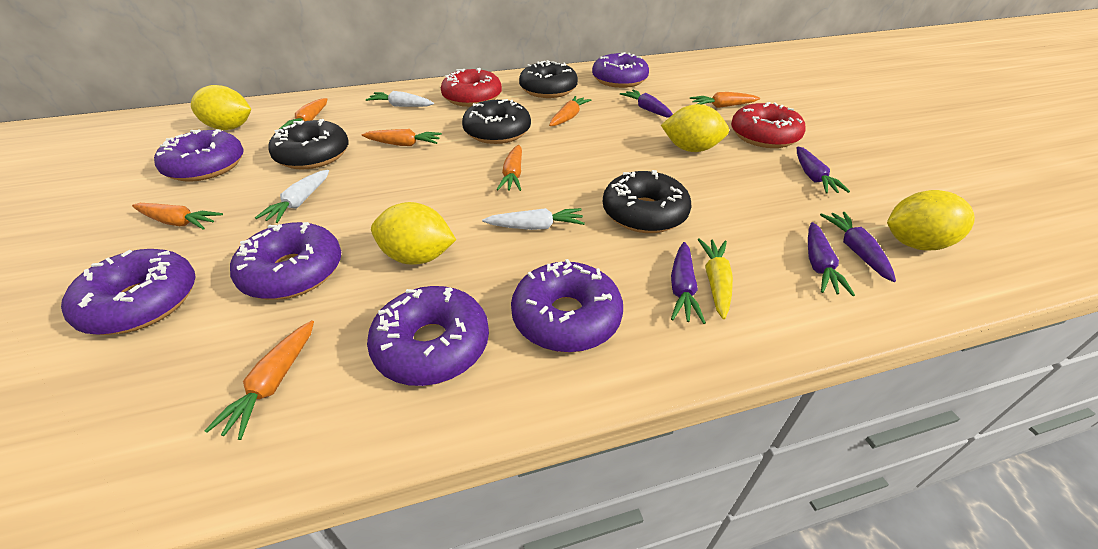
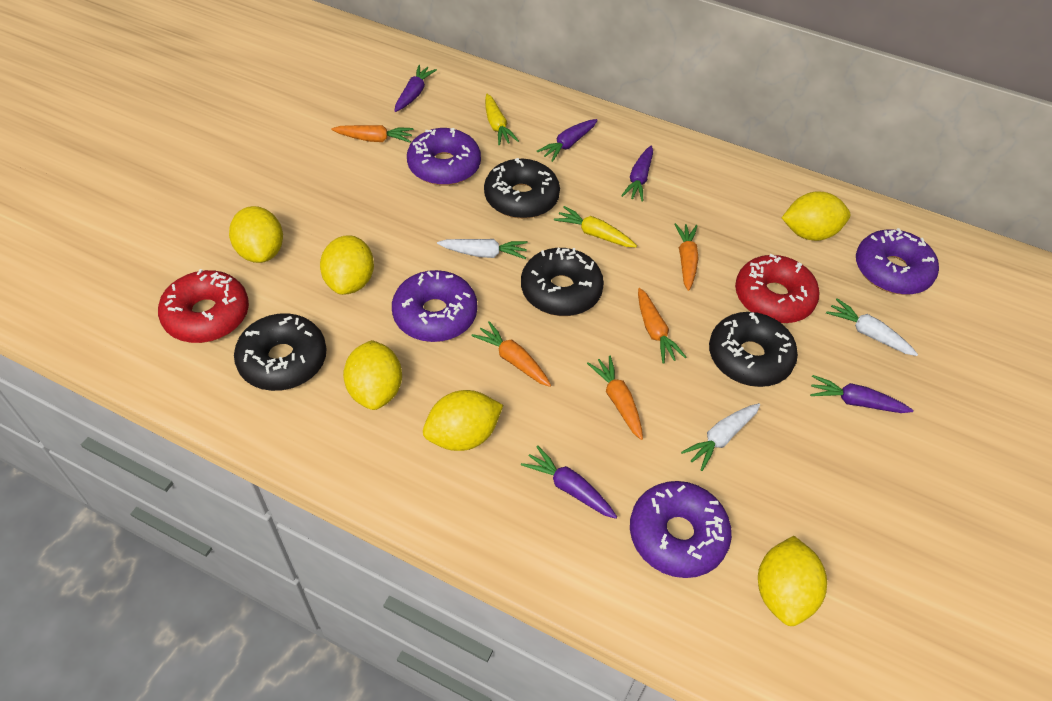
orange carrot: [132,203,223,230] [204,320,314,440] [279,98,327,129] [362,129,442,146] [496,145,522,191] [549,96,591,126] [690,92,760,108] = 7 -> [331,125,413,143] [471,321,551,387] [587,355,643,440] [638,288,686,364] [674,223,699,291] = 5
purple donut: [61,249,195,335] [154,129,244,182] [230,222,341,300] [367,286,489,386] [511,259,623,353] [592,52,649,88] = 6 -> [392,270,477,342] [407,128,481,185] [630,481,732,578] [856,228,939,295] = 4
yellow carrot: [697,238,733,319] = 1 -> [485,94,519,145] [554,206,637,247] = 2
yellow lemon: [191,85,251,130] [371,202,456,265] [661,104,729,152] [887,190,975,250] = 4 -> [229,206,283,263] [320,235,374,295] [343,340,402,410] [423,390,503,451] [758,536,827,626] [782,191,850,241] = 6

